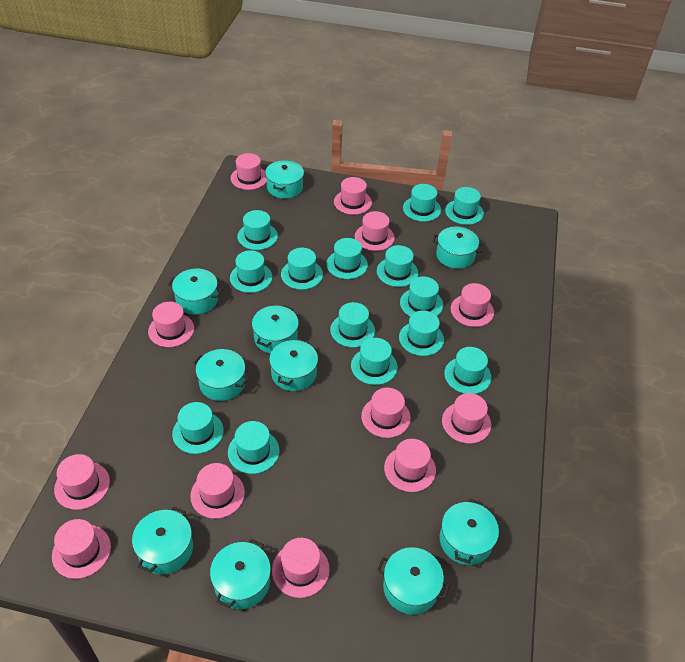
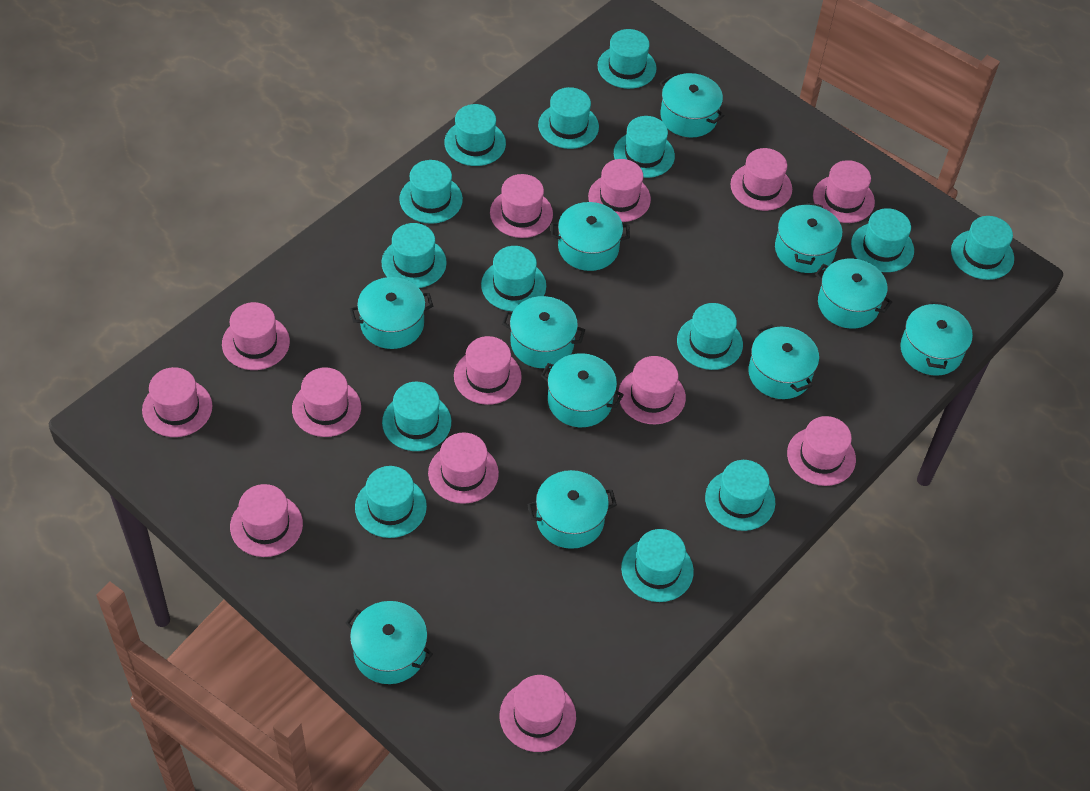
pink hat: [52,519,111,579] [54,454,110,510] [148,302,194,347] [190,463,245,519] [231,153,267,190] [272,538,330,598] [334,177,372,215] [355,211,395,251] [361,388,411,438] [384,439,436,492] [442,393,491,444] [451,283,494,327] = 12 -> [142,367,213,437] [222,302,290,370] [230,484,303,557] [292,367,361,437] [428,432,499,504] [454,336,522,405] [490,174,553,238] [500,675,576,752] [588,159,651,222] [618,356,686,424] [730,148,792,211] [787,416,856,486] [813,160,875,223] = 13
turquoise pot: [132,507,193,575] [168,269,223,315] [193,349,249,401] [210,539,271,609] [252,305,299,354] [265,160,304,199] [269,339,318,391] [377,547,450,615] [432,227,484,269] [440,499,499,565] = 10 -> [346,601,433,684] [350,277,433,349] [502,296,585,368] [527,470,617,549] [540,353,624,427] [551,202,630,271] [660,73,725,137] [748,324,819,399] [775,202,843,273] [815,258,892,329] [900,301,973,376] = 11

